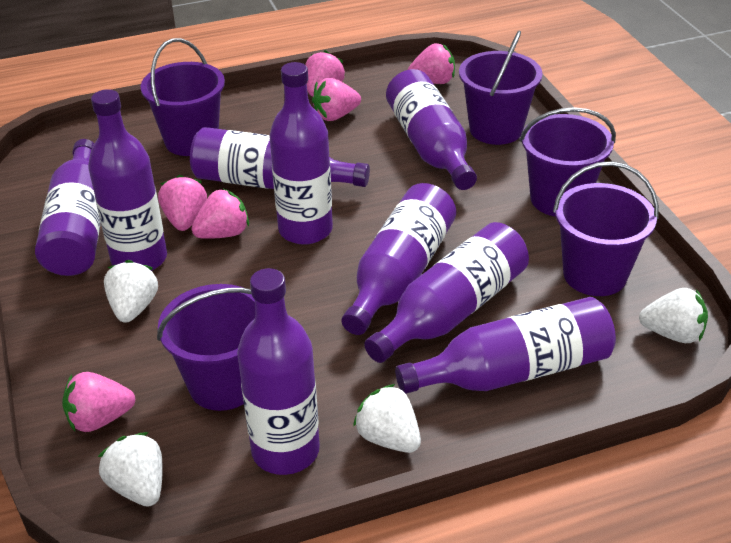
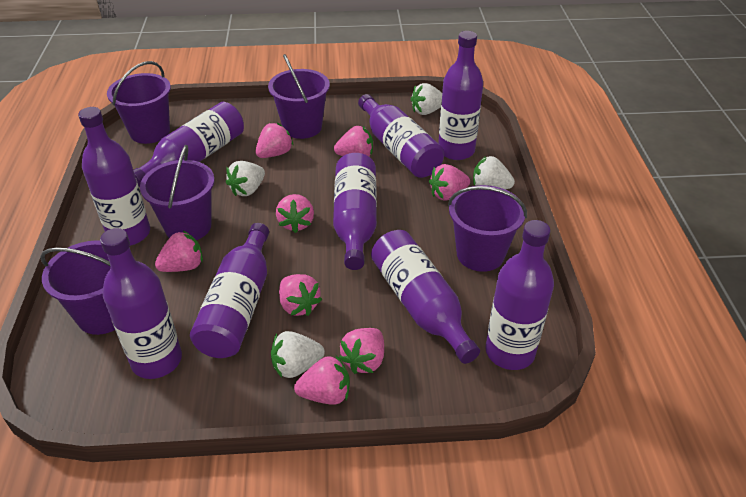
pink strawberry: [62,372,135,432] [158,175,207,231] [191,189,249,239] [305,50,346,96] [312,78,361,121] [408,43,455,84] = 6 -> [155,231,203,272] [256,123,294,158] [276,194,314,233] [279,274,322,316] [294,356,350,405] [334,126,373,156] [339,328,384,374] [429,164,470,201] = 8

